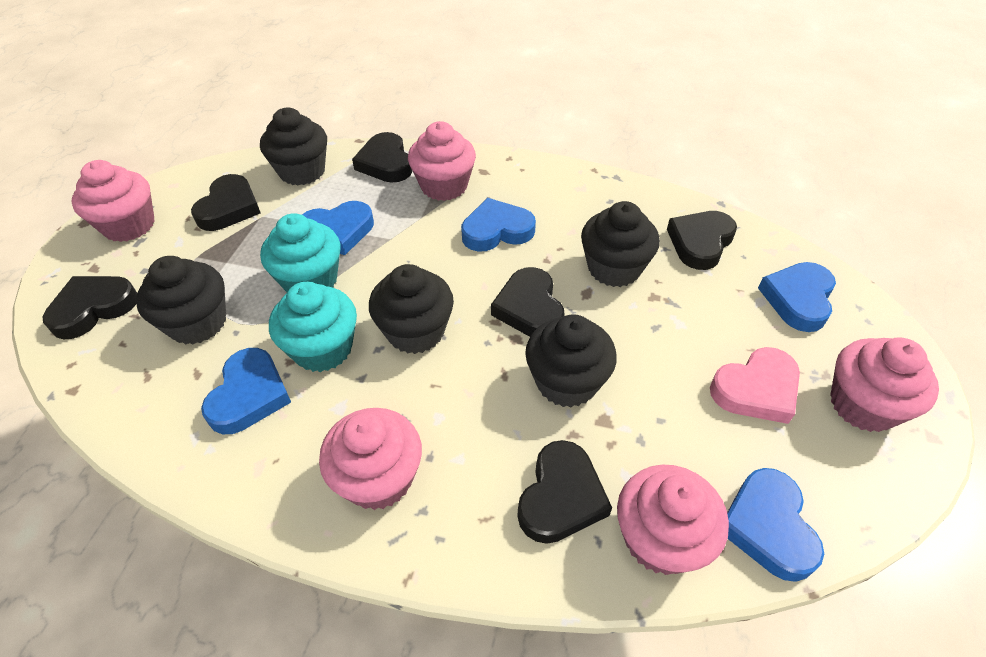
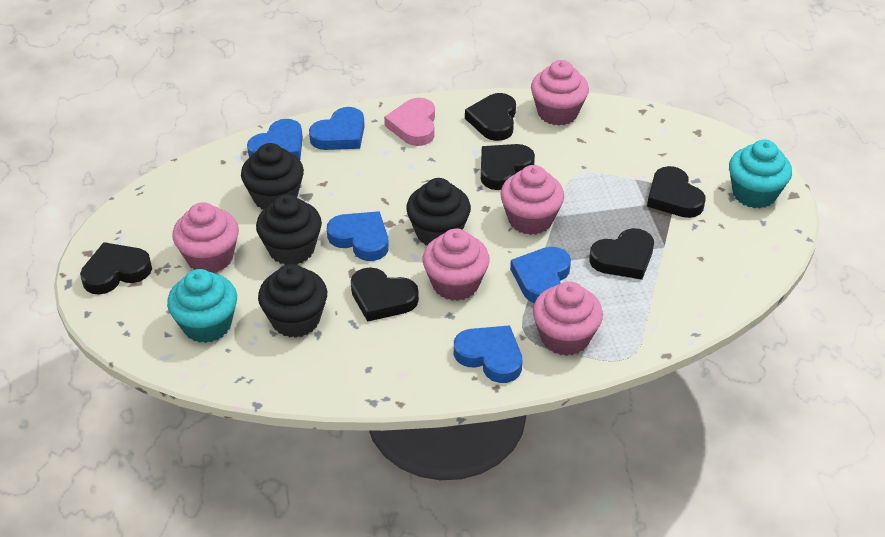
black cupcake: [136,256,226,345] [260,107,327,185] [369,264,454,354] [525,314,617,407] [581,201,660,287] = 5 -> [241,143,304,209] [256,194,322,265] [258,264,327,338] [406,178,471,245] = 4

